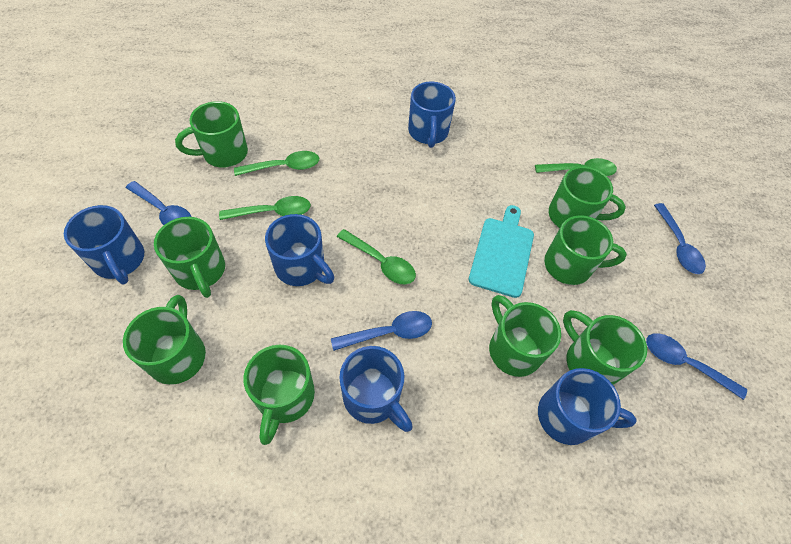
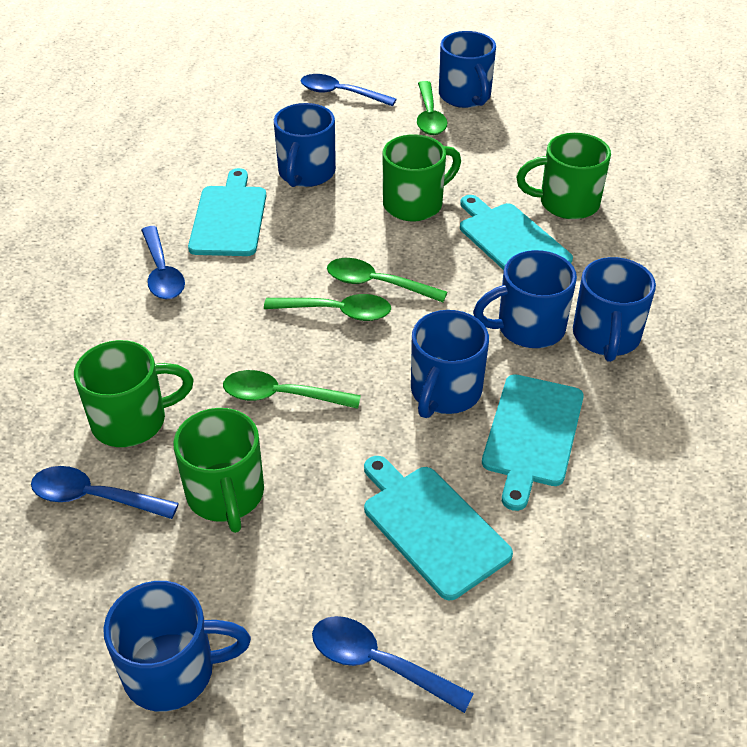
blue mug: [64,205,144,285] [265,214,334,286] [339,346,413,432] [408,82,456,148] [538,368,637,445] = 5 -> [103,581,251,712] [274,103,336,187] [411,310,489,418] [439,31,496,108] [473,250,577,348] [573,257,656,362] = 6
green mug: [123,295,206,385] [154,217,225,298] [175,101,248,168] [243,345,315,445] [489,295,561,377] [544,215,627,285] [548,166,626,228] [563,310,647,385] = 8 -> [74,340,194,447] [173,408,264,533] [383,135,461,221] [516,133,611,219] = 4
turquoise cutting board: [469,205,534,298] = 1 -> [188,168,266,256] [364,456,513,600] [460,195,573,270] [482,374,584,511] = 4

